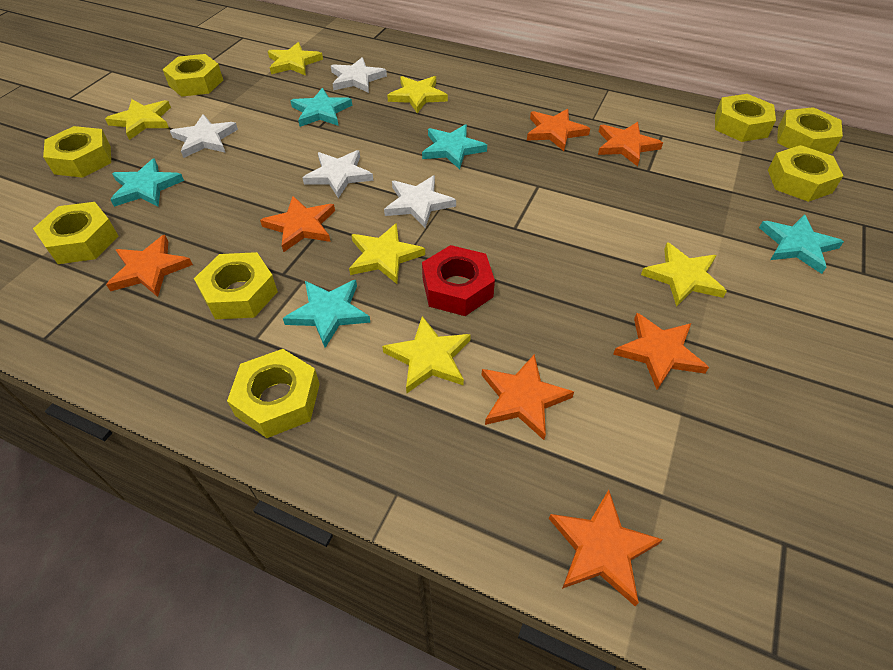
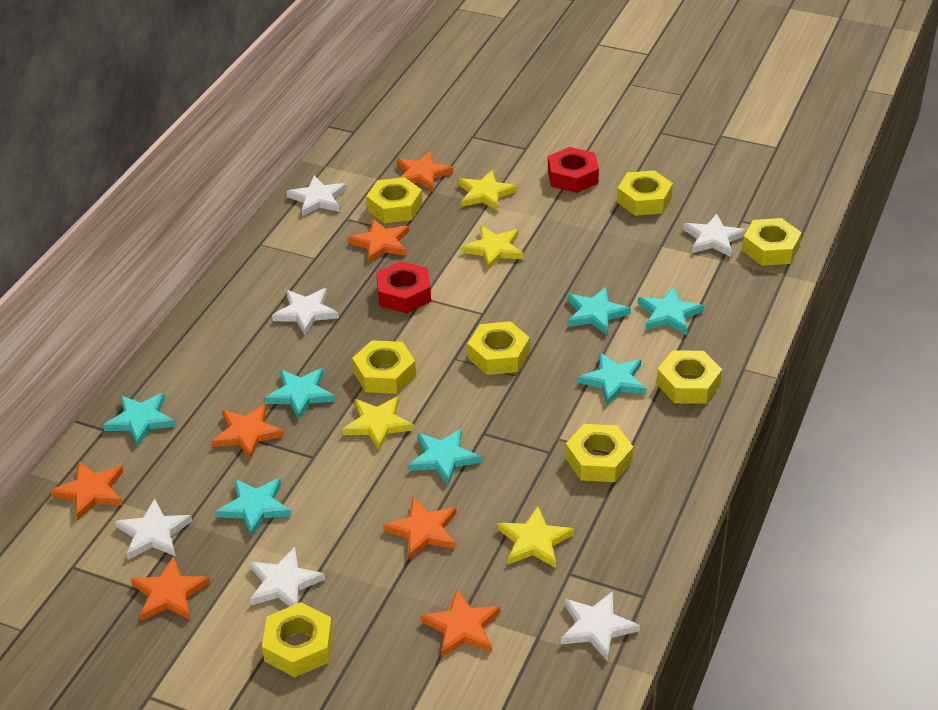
red nut: [422,245,495,316] = 1 -> [376,261,431,314] [548,147,599,193] = 2
turquoise star: [111,158,184,207] [283,280,371,348] [290,88,352,127] [422,124,487,170] [759,214,844,274] = 5 -> [103,393,176,446] [216,478,292,537] [264,368,335,420] [408,429,481,486] [568,287,631,335] [578,353,647,405] [638,287,704,335] = 7
white star: [170,114,238,158] [303,150,374,198] [331,57,387,93] [384,176,456,228] = 4 -> [115,499,192,560] [249,547,325,607] [272,288,339,335] [286,176,347,217] [560,591,640,661] [683,214,746,257] = 6
yellow star: [105,99,171,140] [268,42,323,76] [349,223,425,284] [382,316,471,393] [387,76,448,113] [641,242,727,307] = 6 -> [342,396,414,451] [458,170,517,211] [461,226,524,270] [498,506,574,568] = 4

